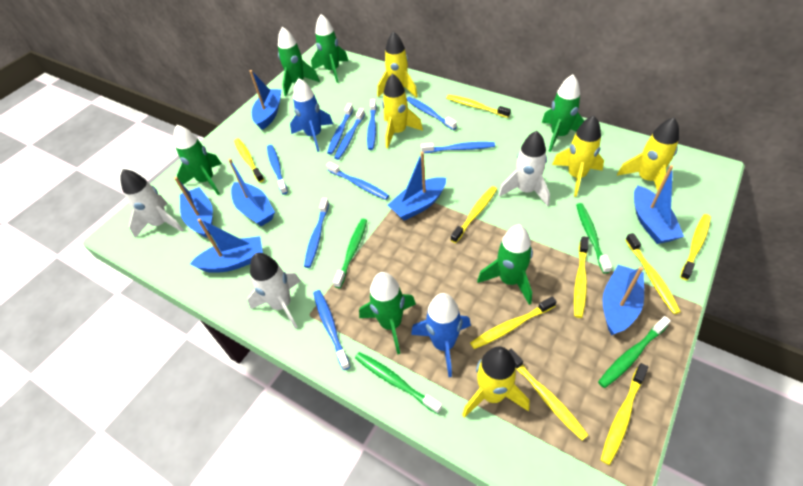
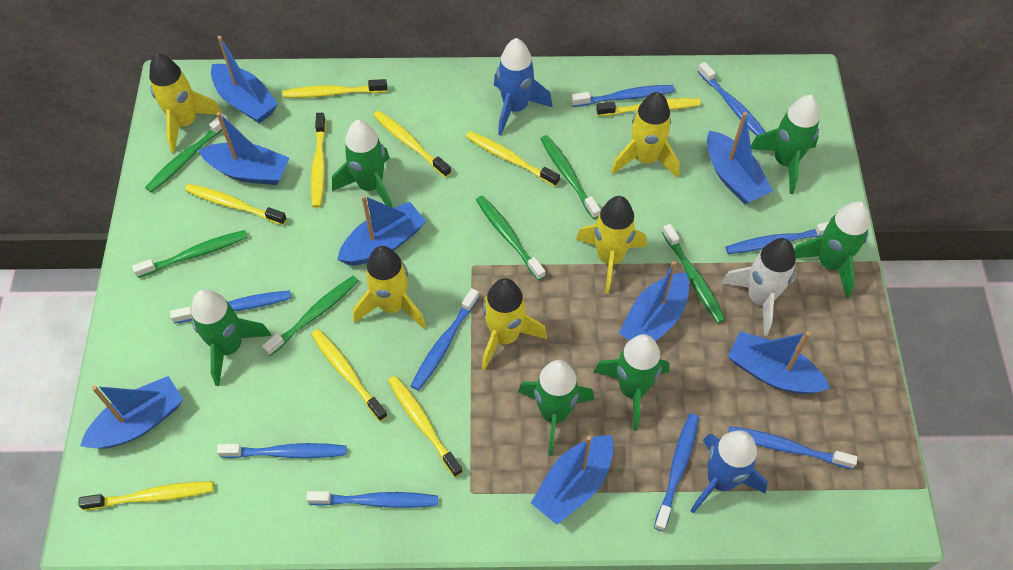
blue boat: [174,177,213,238] [190,218,263,273] [228,158,275,226] [250,70,282,130] [388,152,446,221] [602,265,644,335] [634,165,684,244] = 7 -> [80,376,184,448] [199,112,289,185] [211,36,278,123] [337,195,426,265] [531,435,614,525] [619,261,689,341] [707,112,773,204] [728,331,830,394] = 8
green toothbrush: [333,219,367,288] [355,352,442,414] [576,203,612,274] [598,316,671,388] = 4 -> [132,230,248,278] [145,113,228,192] [262,276,359,356] [476,195,545,281] [541,135,601,219] [662,224,725,324] = 6
white rocket: [120,169,184,238] [247,253,301,329] [498,131,550,207] = 3 -> [721,238,796,336] = 1

